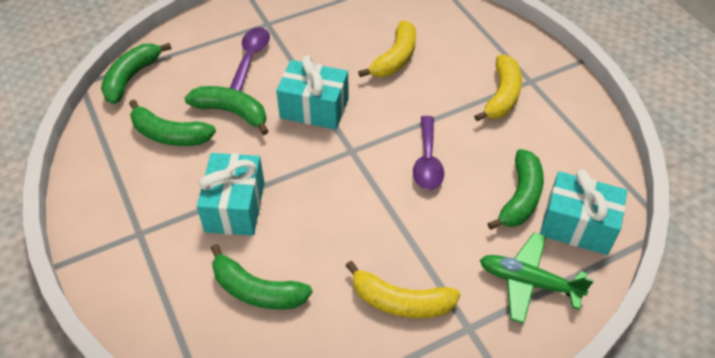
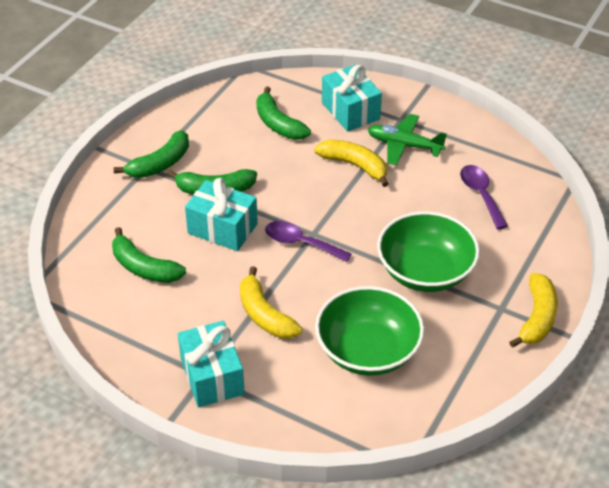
green banana: [101,43,172,104] [129,99,216,146] [184,86,269,135] [211,244,313,310] [487,149,544,230] = 5 -> [112,227,186,283] [114,130,189,178] [167,169,257,195] [256,87,311,140] = 4
green bowl: none = 0 -> [315,286,424,376] [377,211,480,292] = 2

